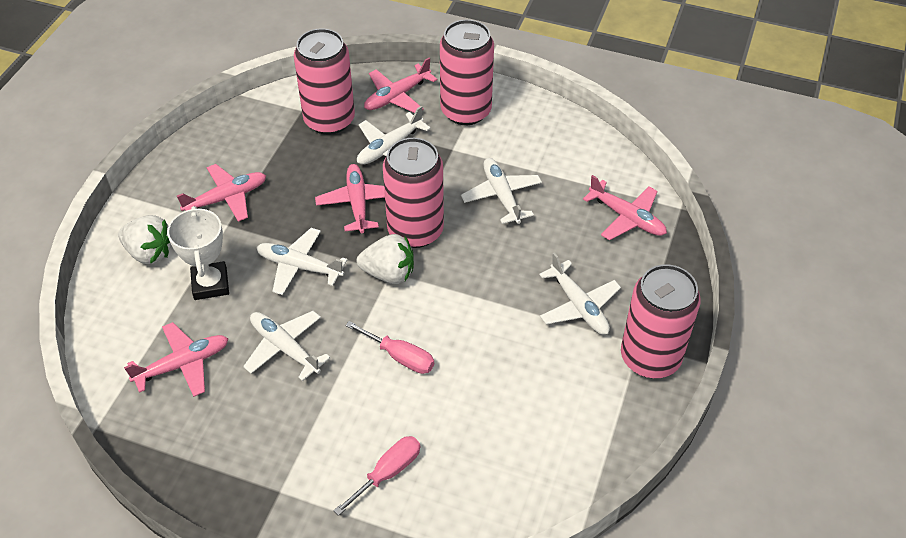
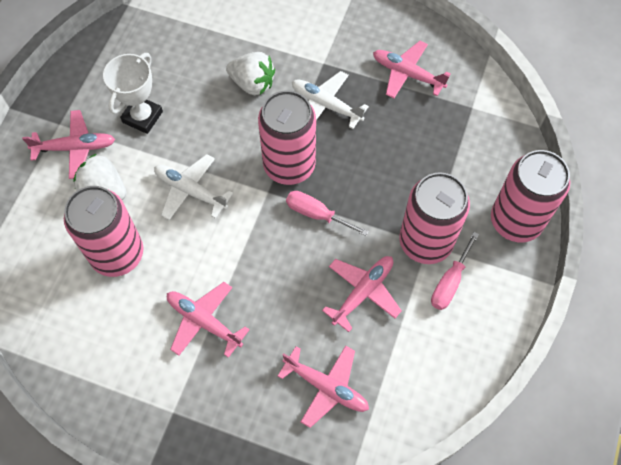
white plane: [243,311,331,381] [256,228,347,295] [357,106,431,165] [461,158,542,224] [539,252,621,335] = 5 -> [154,154,234,220] [292,71,369,129] = 2

